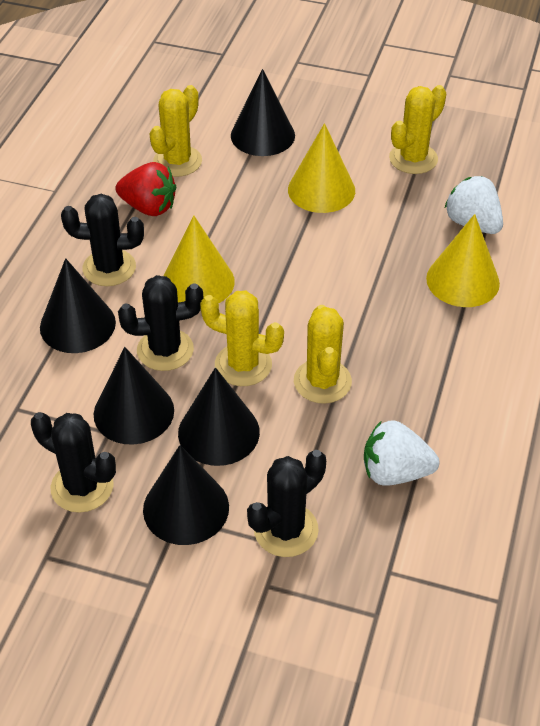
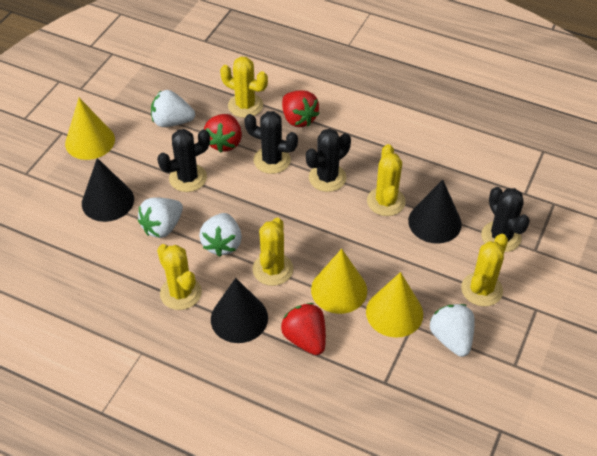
black cone: [40,258,116,353] [94,347,174,445] [143,445,229,545] [178,367,260,466] [231,69,295,156] = 5 -> [82,158,134,222] [211,278,268,343] [408,180,462,244] = 3
red strawberry: [115,162,176,216] = 1 -> [204,114,242,153] [281,303,326,355] [282,90,320,127] = 3
white strawberry: [364,420,439,486] [445,176,503,234] = 2 -> [138,197,183,238] [151,90,195,127] [199,213,242,257] [430,304,475,357] = 4
yellow cactus: [150,85,202,177] [200,291,284,386] [294,305,352,404] [389,85,447,174] = 4 -> [157,244,202,310] [220,57,268,118] [252,218,293,286] [367,144,406,216] [461,234,508,306] = 5

